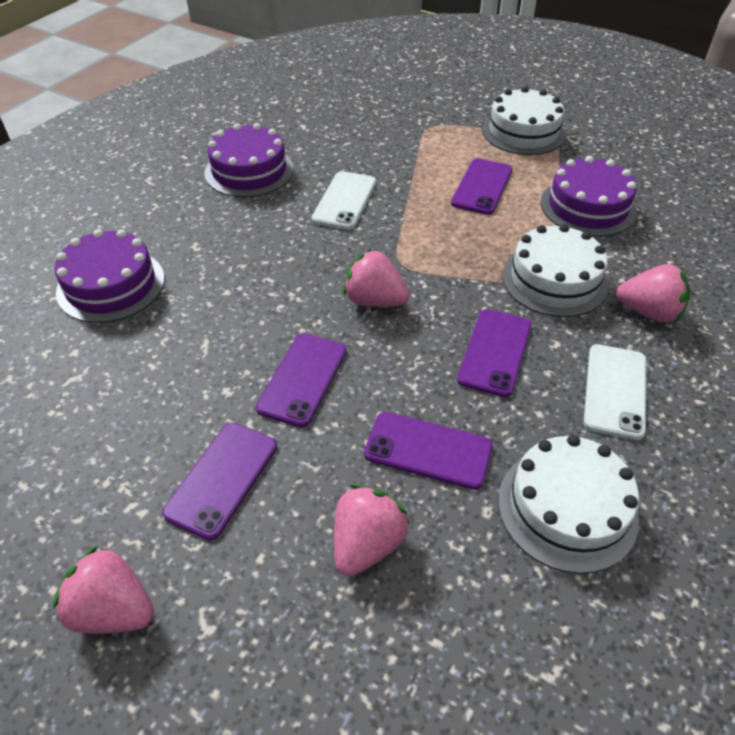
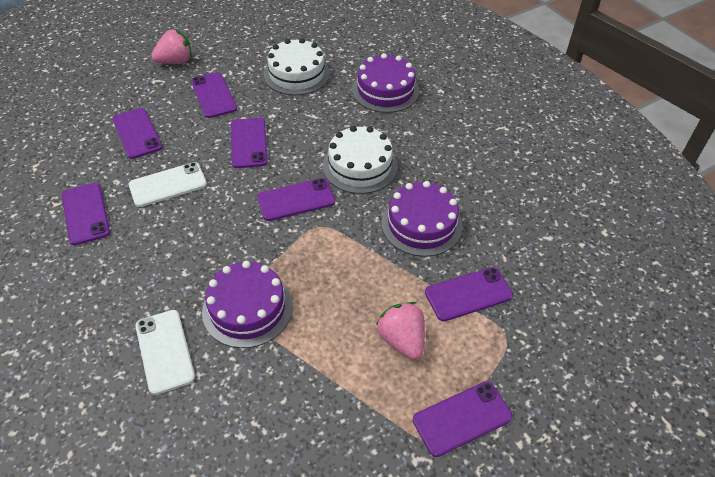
pink strawberry: [53,546,154,634] [334,484,410,576] [343,249,410,307] [616,264,690,323] = 4 -> [151,29,192,64] [376,302,425,360] = 2
purple phone: [162,423,277,540] [256,333,347,427] [364,412,492,490] [451,158,513,215] [457,309,532,397] = 5 -> [62,183,110,245] [112,108,162,159] [191,72,237,118] [231,118,268,168] [257,178,335,221] [413,381,513,457] [425,267,513,322] = 7
white cake: [482,86,566,155] [498,435,639,574] [502,224,609,317] = 3 -> [264,38,330,95] [323,126,398,194] = 2

